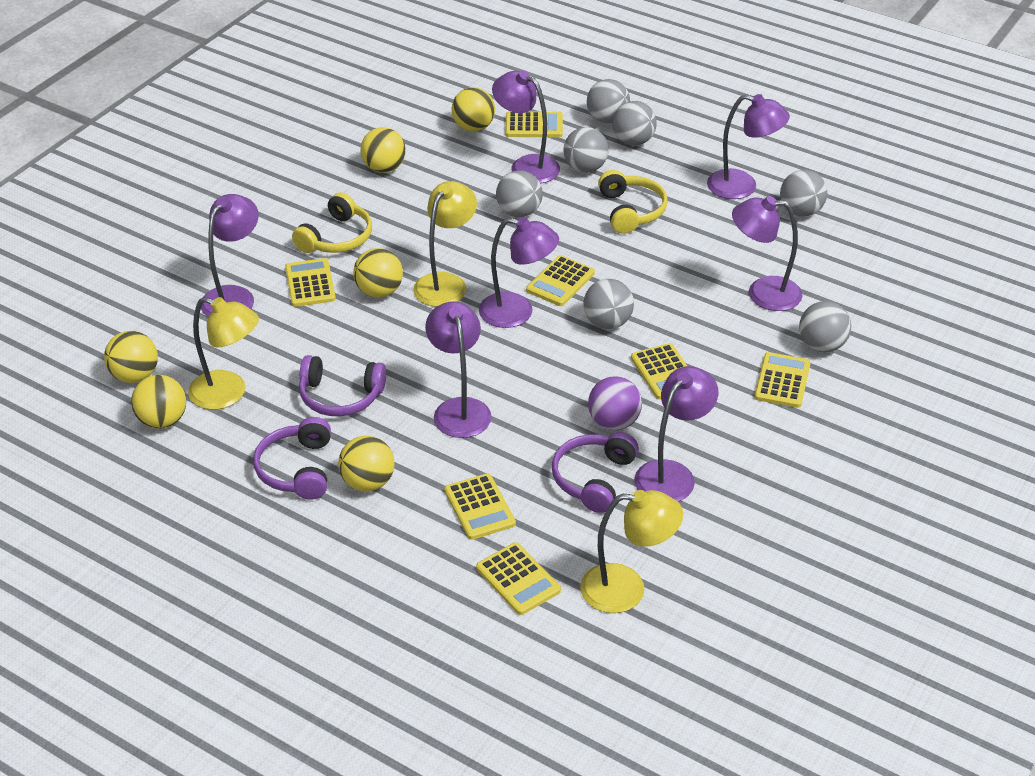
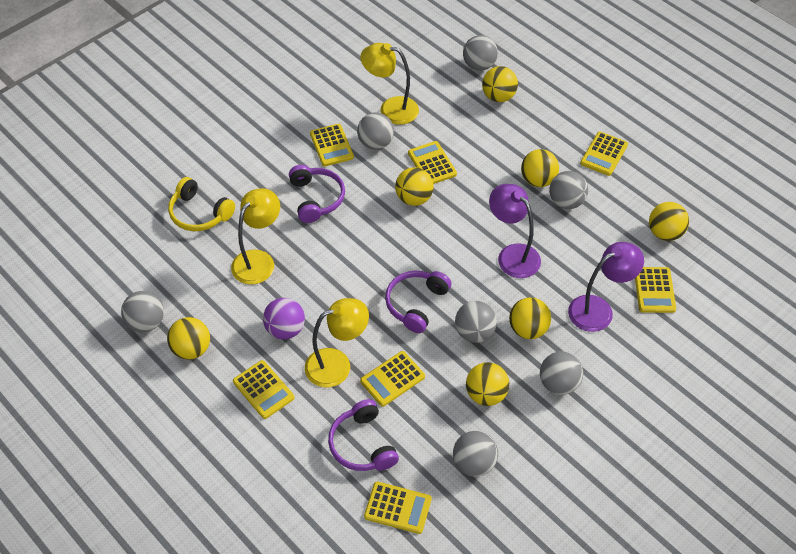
purple lamp: [201,194,259,317] [425,301,491,438] [479,217,559,328] [492,71,560,184] [634,366,718,502] [707,94,790,199] [732,196,803,311] = 7 -> [489,184,541,278] [568,242,644,332] = 2
yellow ball: [104,331,158,383] [131,375,186,429] [338,436,394,491] [353,248,403,298] [360,127,406,173] [452,87,495,132] = 6 -> [167,317,210,360] [395,167,434,206] [466,362,509,406] [482,66,518,102] [509,297,551,339] [521,149,559,187] [649,202,689,241] = 7
yellow headphones: [292,192,372,253] [598,170,668,234] = 2 -> [168,177,235,231] = 1

